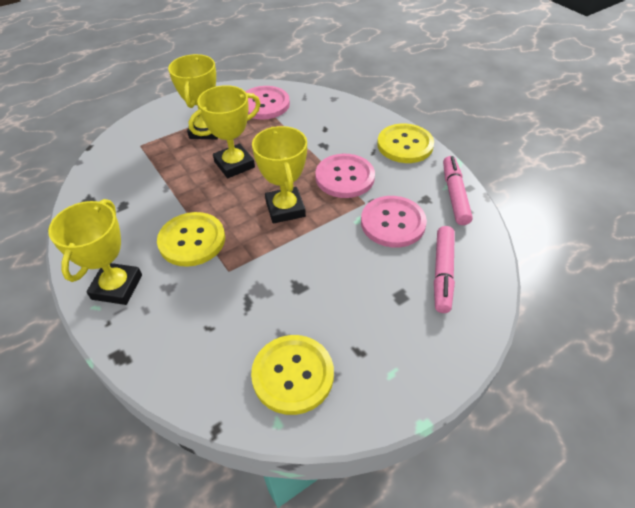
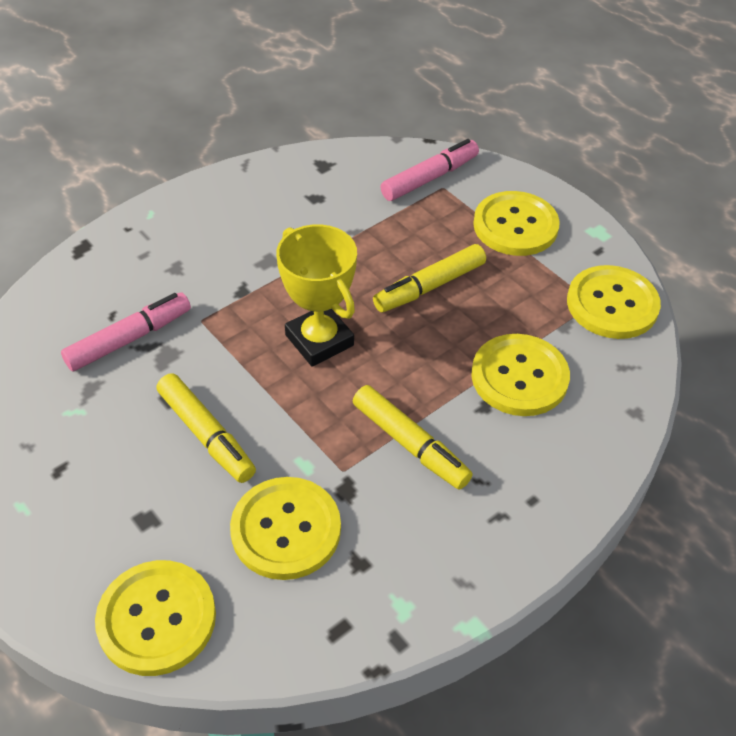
pink button: [245,86,290,120] [315,154,375,198] [361,196,427,247] = 3 -> none = 0
yellow button: [157,212,225,267] [251,335,334,415] [377,124,434,163] = 3 -> [95,560,216,676] [230,477,341,580] [471,334,570,416] [473,191,560,256] [567,265,661,339] = 5
yellow marker: none = 0 -> [157,373,256,483] [353,385,473,490] [373,244,486,313] = 3
yellow trophy: [48,199,142,305] [168,54,218,139] [189,85,261,178] [252,126,307,223] = 4 -> [276,224,357,367] = 1

